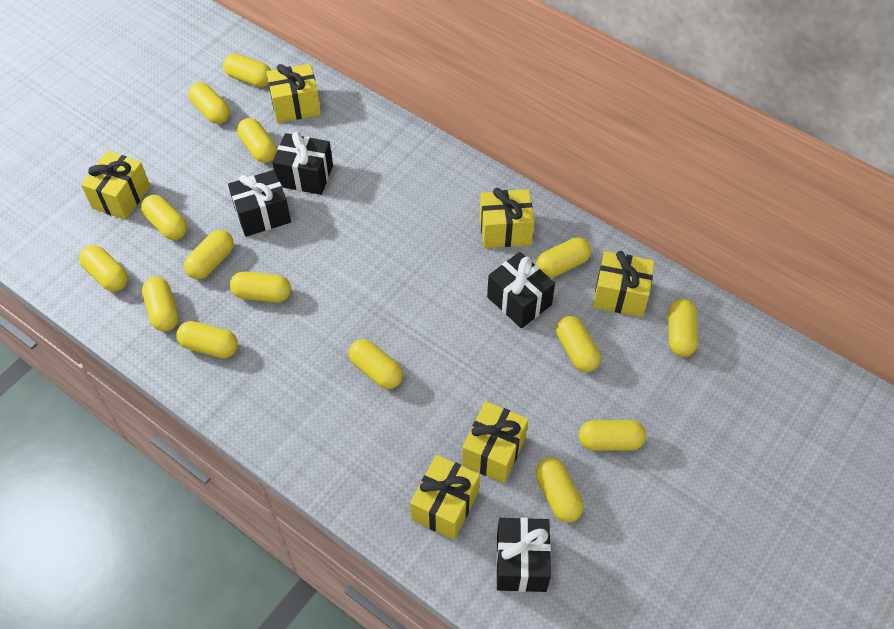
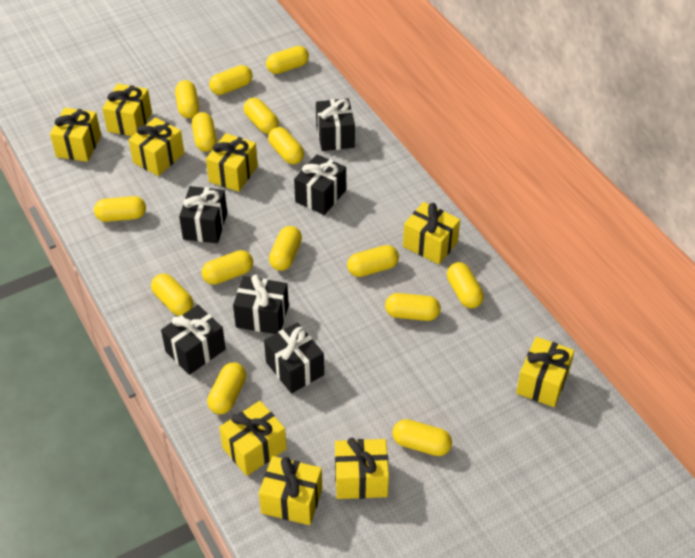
black gift: [228,170,291,237] [272,131,333,195] [487,252,555,329] [496,517,551,592] = 4 -> [161,305,226,375] [179,186,227,243] [233,274,289,334] [264,322,324,394] [294,154,346,215] [316,98,355,151] = 6
yellow gift: [81,151,150,220] [266,64,321,123] [410,455,480,540] [462,401,529,483] [480,188,534,248] [593,251,655,317] = 6 -> [50,108,101,162] [102,84,152,136] [128,117,184,176] [206,133,258,192] [219,401,287,476] [259,456,322,525] [335,438,389,499] [403,202,460,264] [516,337,574,407] = 9

